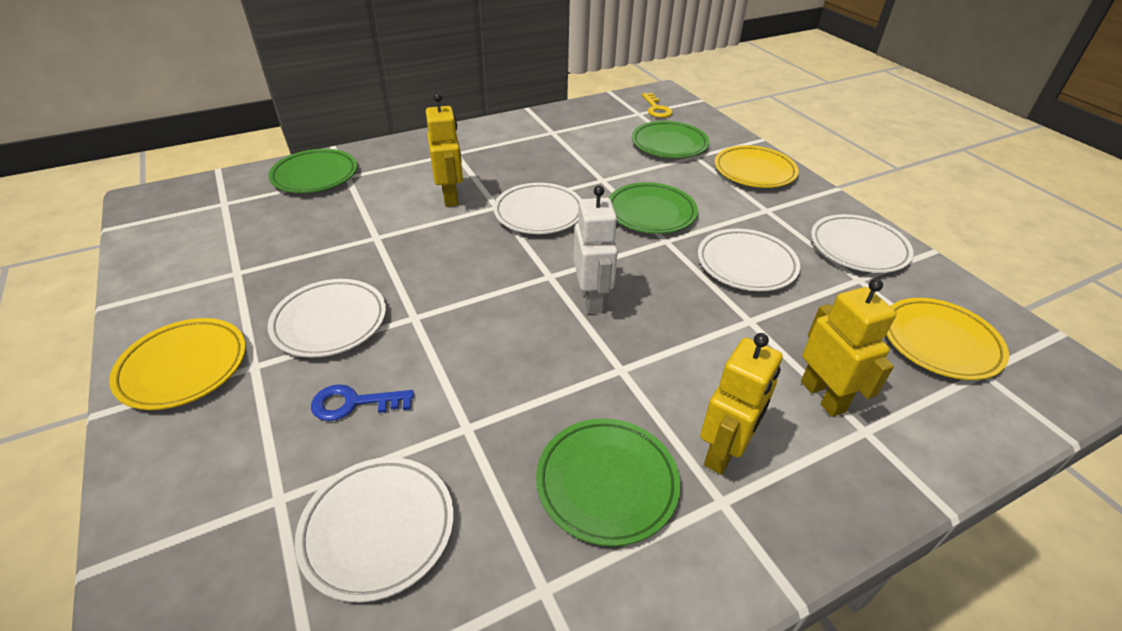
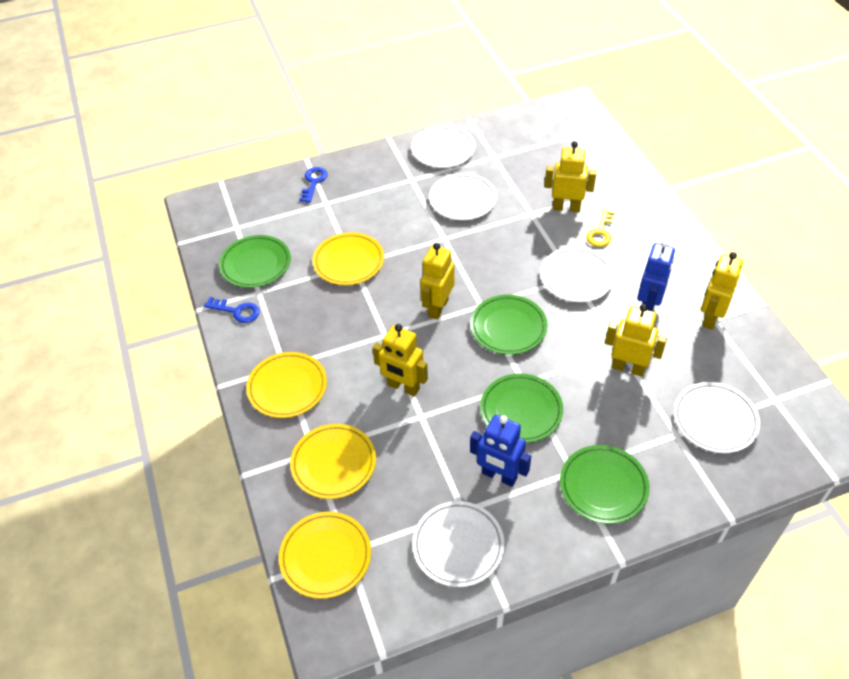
blue key: [311,384,414,421] = 1 -> [204,297,260,323] [299,167,328,203] = 2
blue robot: none = 0 -> [470,415,531,487] [637,240,675,311] = 2
white robot: [574,185,618,314] = 1 -> none = 0
yellow plate: [109,318,246,410] [715,145,799,188] [886,298,1009,380] = 3 -> [247,352,327,418] [279,512,371,599] [290,424,376,499] [313,232,384,285] = 4
yellow robot: [426,93,463,207] [700,333,783,475] [801,279,896,417] = 3 -> [372,324,428,397] [420,243,454,320] [545,141,596,212] [605,304,667,377] [701,252,743,330] = 5

